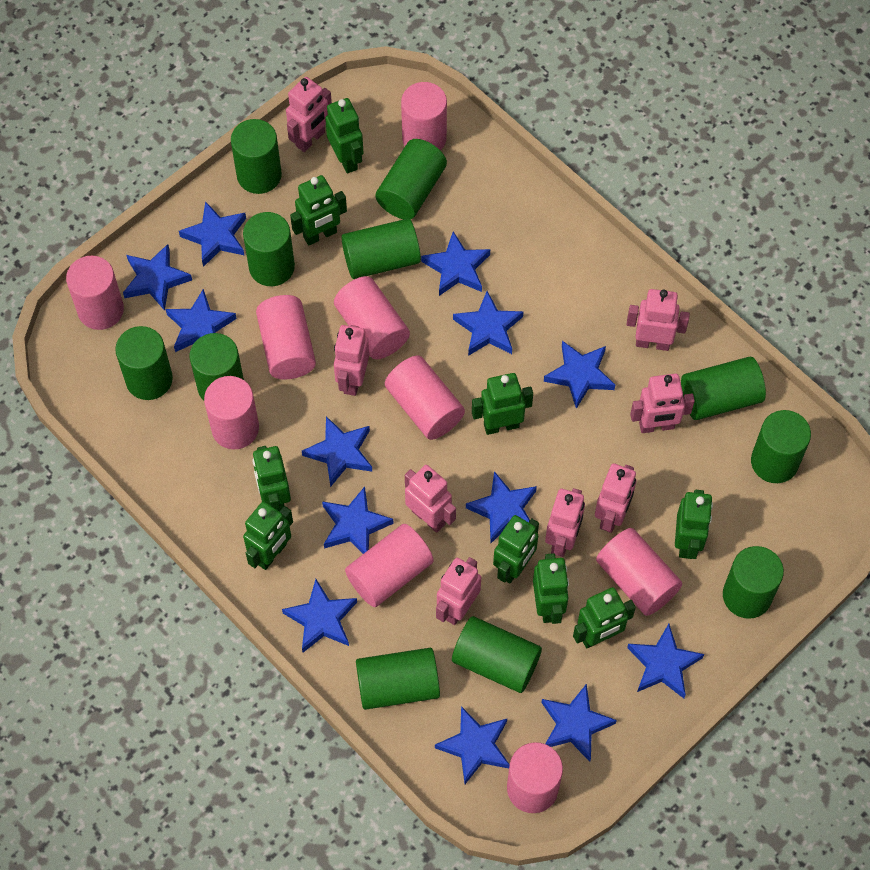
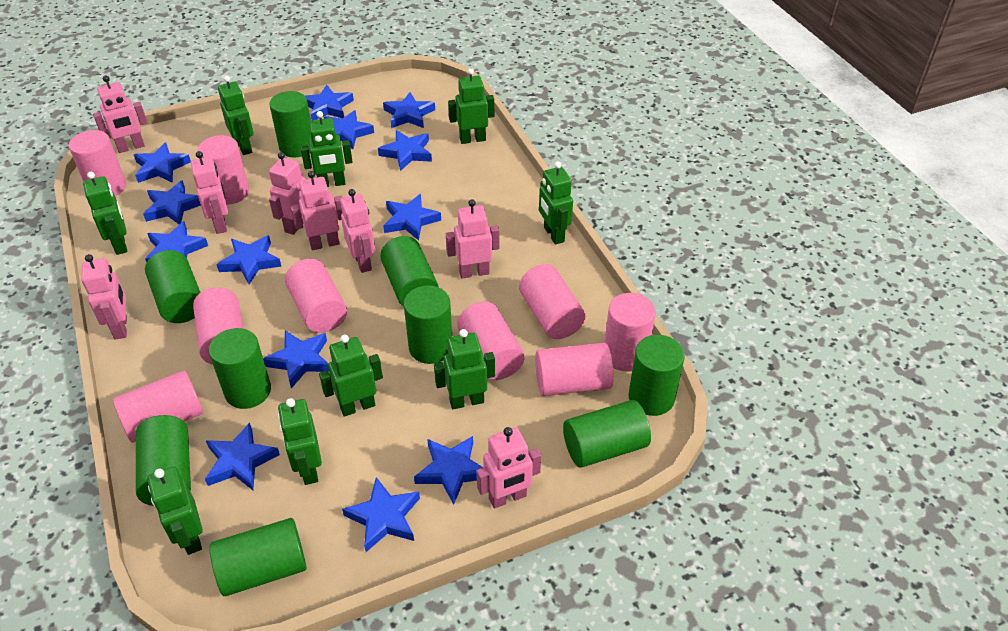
green cylinder: [115,326,173,400] [190,333,244,401] [231,119,282,194] [243,212,295,286] [342,219,421,279] [356,648,440,710] [376,139,447,219] [452,616,542,693] [681,357,766,420] [723,546,784,619] [751,410,811,483] = 11 -> [136,415,191,506] [145,250,201,323] [209,328,271,409] [209,518,306,596] [270,91,311,157] [380,236,439,306] [404,285,452,364] [563,400,651,468] [628,335,685,416] = 9

